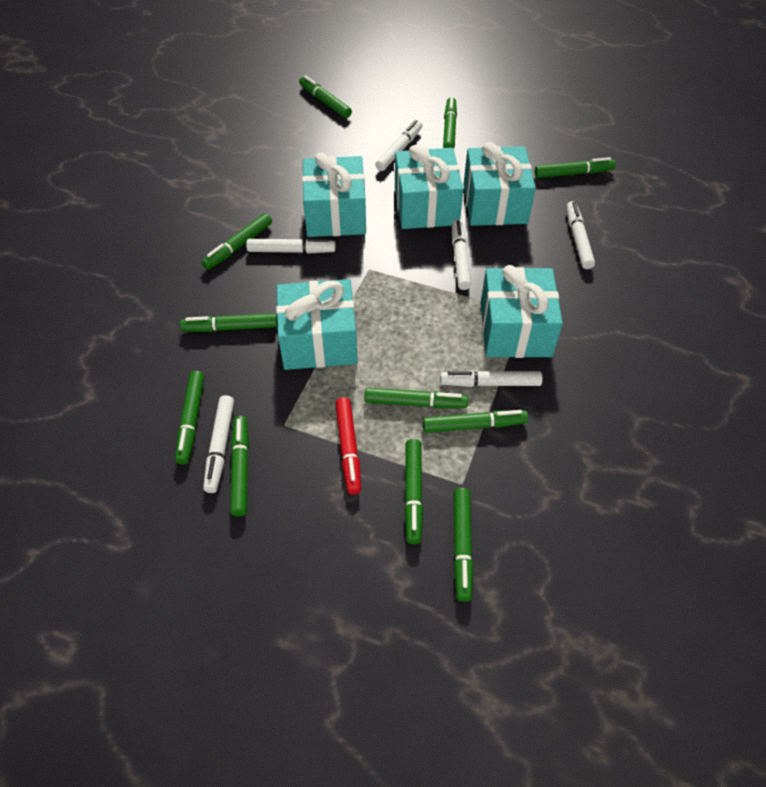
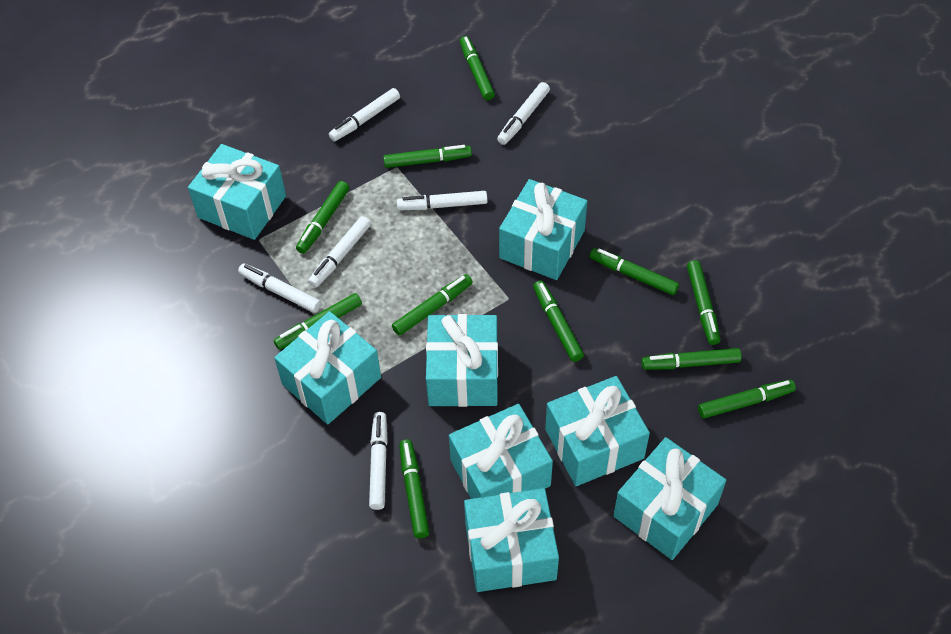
red marker: [335,397,361,495] = 1 -> none = 0
turquoise gift: [276,279,358,370] [302,152,366,237] [395,145,464,229] [464,142,536,226] [481,265,563,358] = 5 -> [188,144,286,240] [274,311,381,424] [426,314,498,407] [449,404,553,499] [464,488,559,592] [499,179,587,280] [545,376,650,486] [613,437,726,560] = 8

